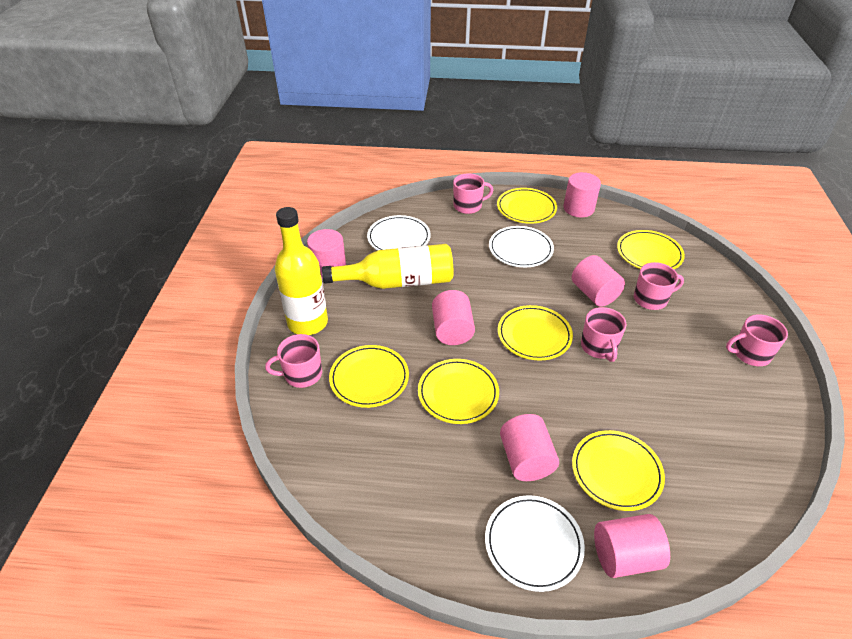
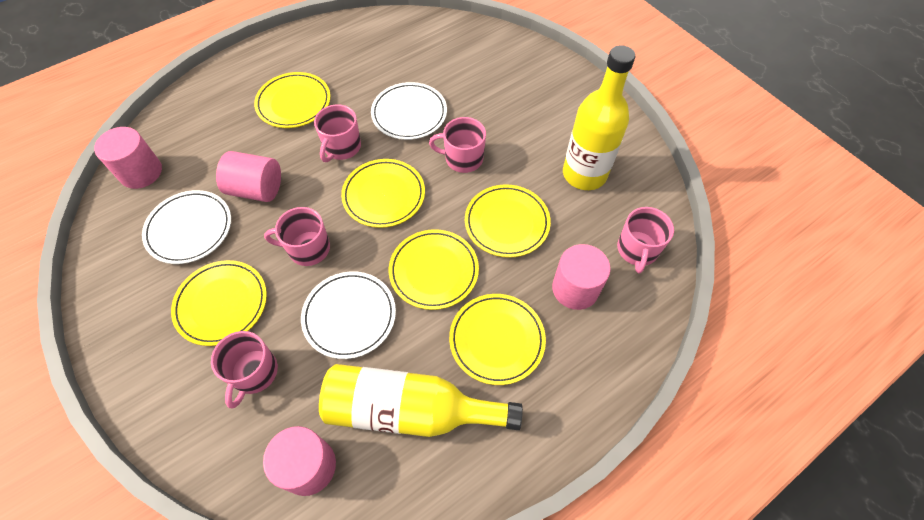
pink cylinder: [307,229,346,279] [432,290,475,345] [500,414,559,481] [564,172,601,217] [572,255,625,307] [594,514,670,578] = 6 -> [94,127,162,189] [216,151,281,202] [263,426,336,496] [552,244,611,310] = 4

